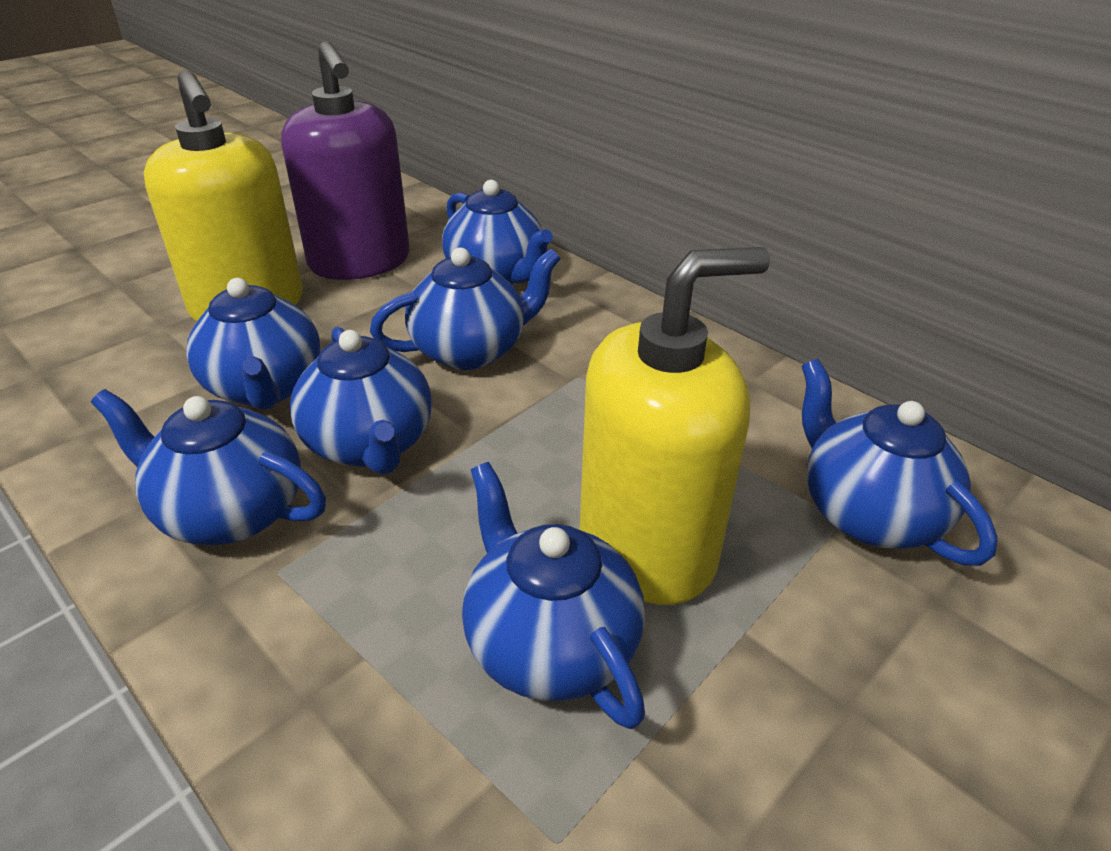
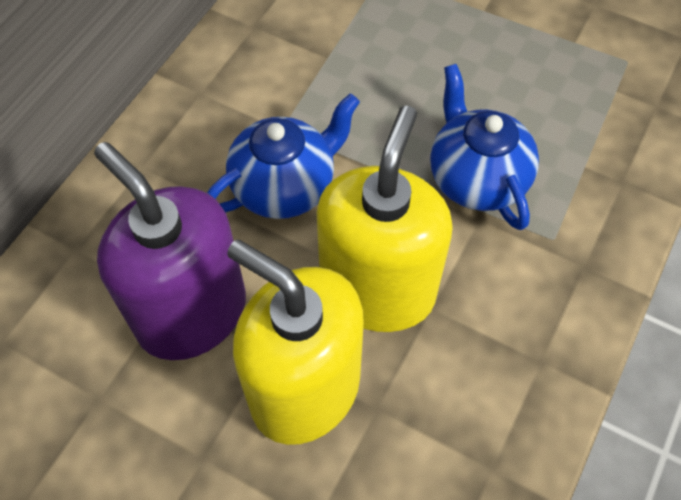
blue teapot: [91,389,326,545] [186,278,320,410] [290,327,432,475] [370,248,561,370] [442,180,553,285] [462,462,645,729] [802,359,998,566] = 7 -> [207,94,360,219] [430,64,539,230] = 2

